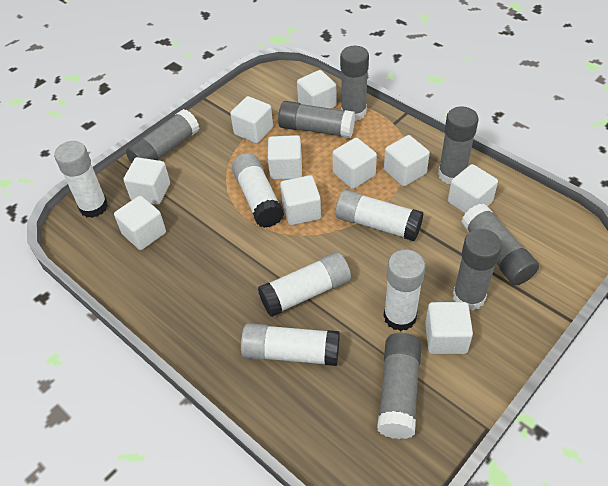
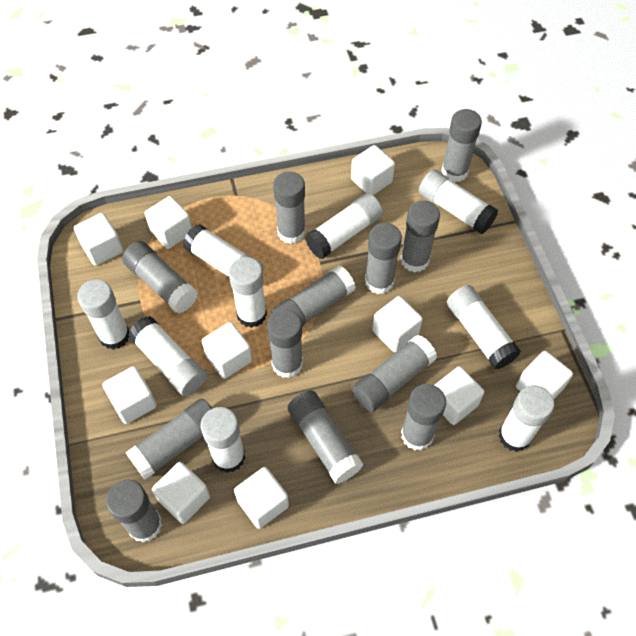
grey glue stick: [126,109,199,163] [278,101,355,138] [340,46,369,121] [377,333,421,439] [438,106,479,184] [453,229,502,310] [461,204,539,285] = 7 -> [106,480,162,542] [122,241,198,313] [125,398,213,480] [267,309,303,378] [272,266,355,327] [273,171,306,244] [287,390,363,484] [352,335,437,412] [365,223,402,294] [400,200,440,272] [401,384,446,450] [441,109,482,182] = 12
white glue stick: [54,141,108,218] [232,153,284,228] [241,323,340,366] [258,252,351,317] [335,190,423,241] [383,250,425,331] = 6 -> [77,279,129,349] [128,316,207,396] [183,224,264,277] [201,407,245,473] [229,257,267,328] [305,193,383,259] [419,170,498,234] [447,285,521,370] [499,385,554,452] = 9

